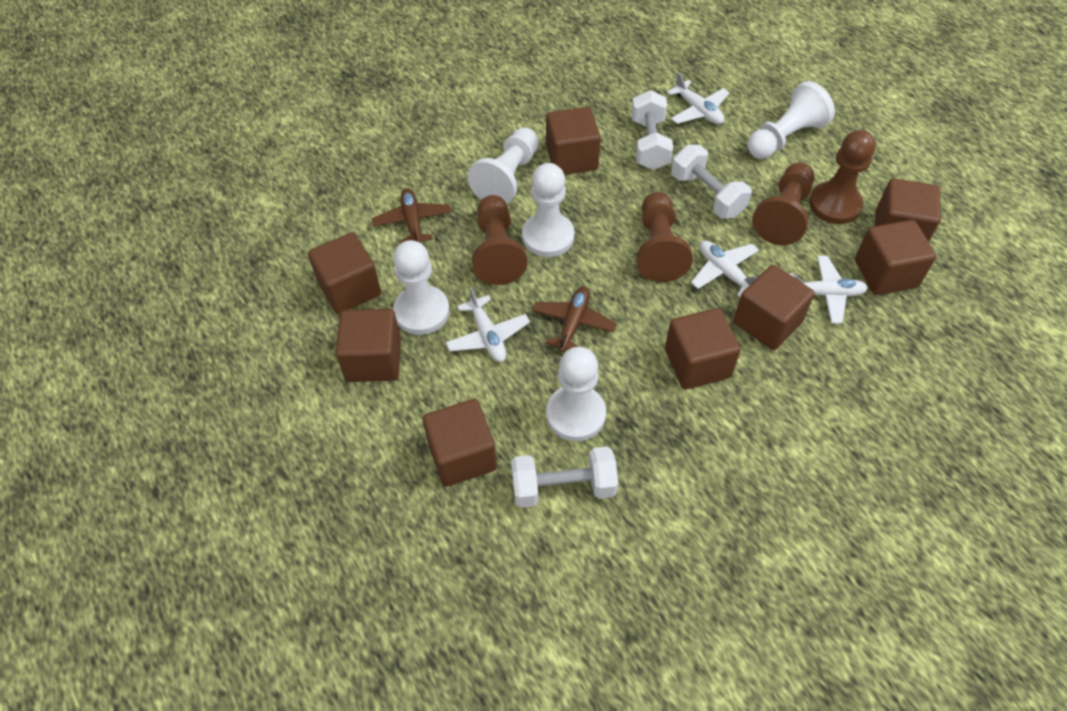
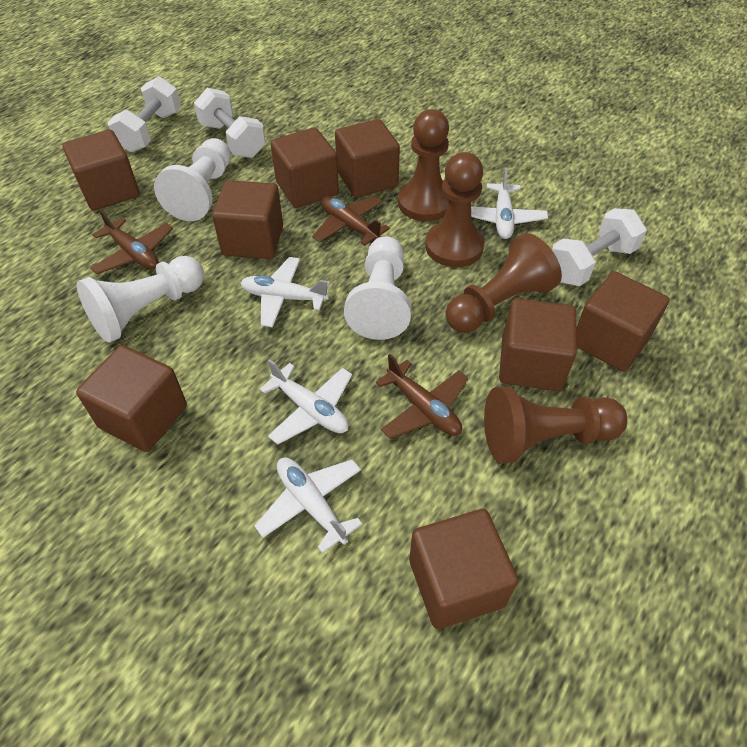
brown plane: [372,188,451,243] [532,286,617,352] = 2 -> [90,209,173,274] [312,196,390,246] [376,354,468,439] = 3
white pawn: [393,240,450,335] [468,127,539,204] [522,163,574,257] [546,347,606,441] [747,81,835,159] = 5 -> [77,256,204,343] [154,138,231,221] [344,236,411,340] = 3

